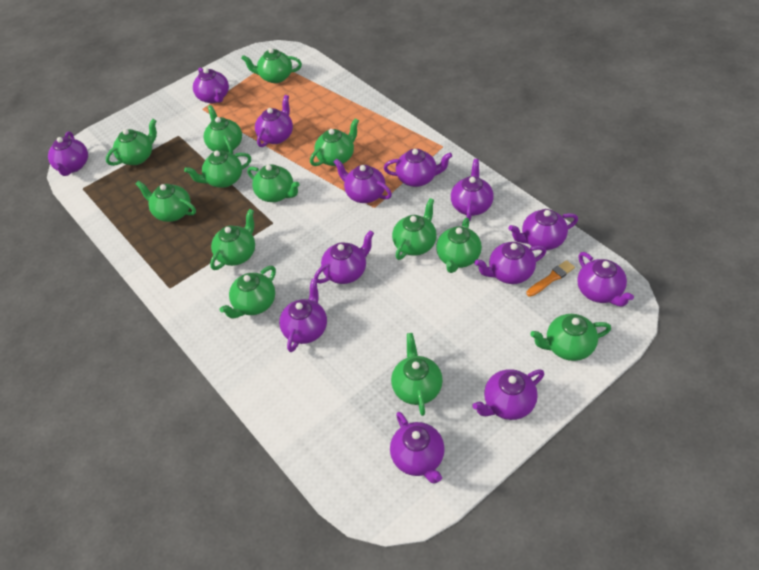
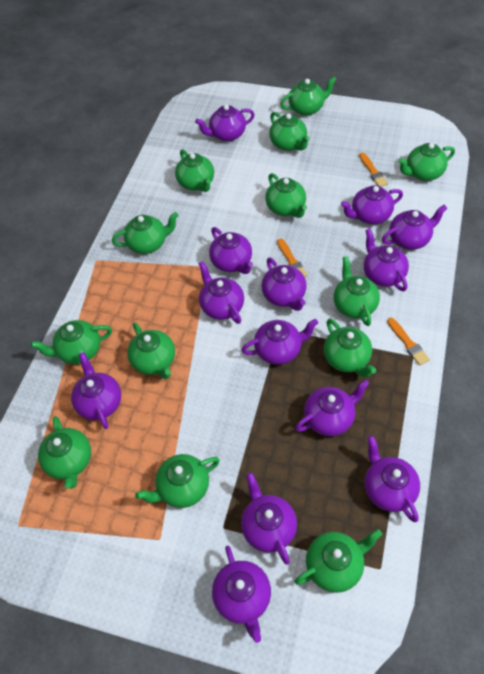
orange brush: [526,260,575,297] = 1 -> [277,238,307,277] [359,152,388,187] [387,318,430,365] = 3

